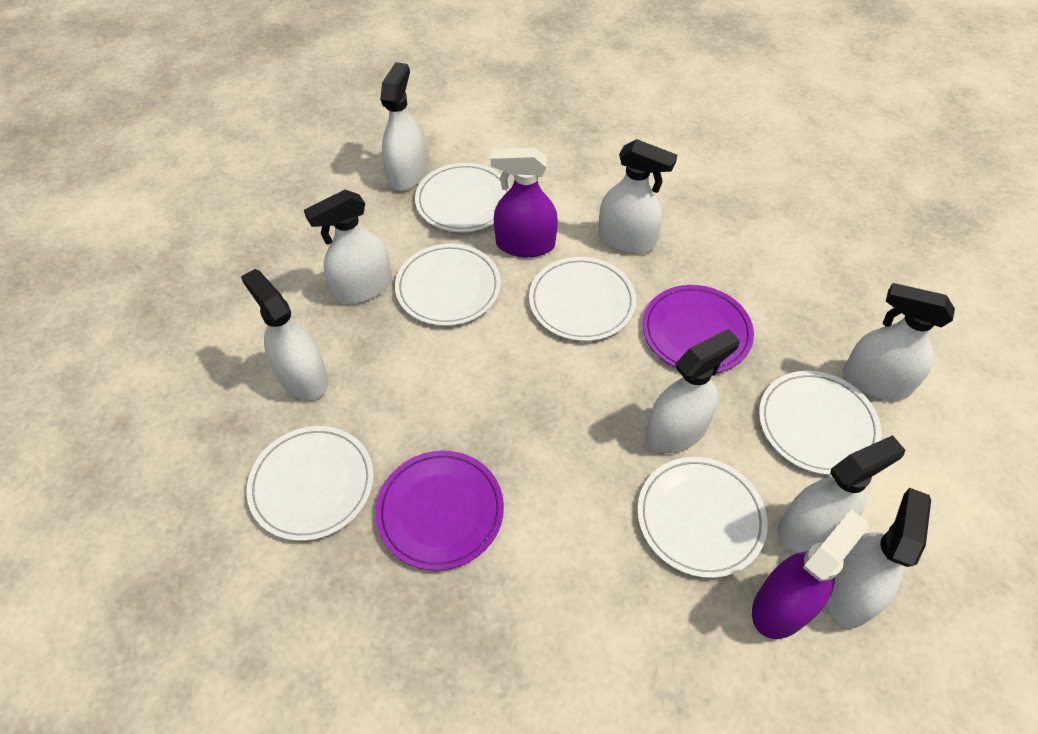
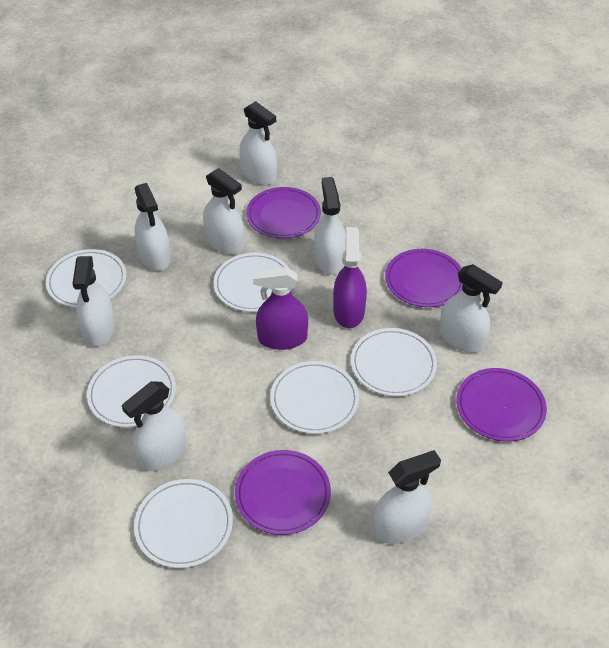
purple plate: [375,450,504,571] [643,285,754,373] = 2 -> [235,450,331,535] [246,187,321,239] [385,249,463,307] [456,368,547,442] = 4

